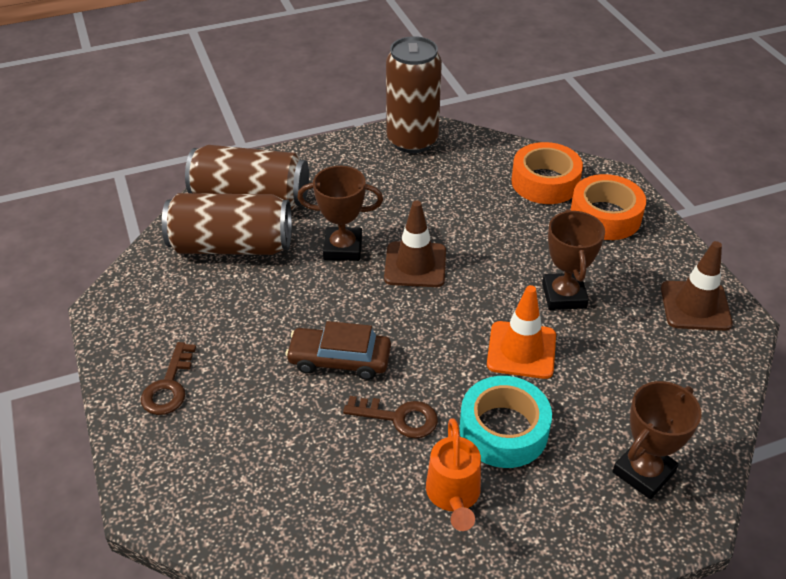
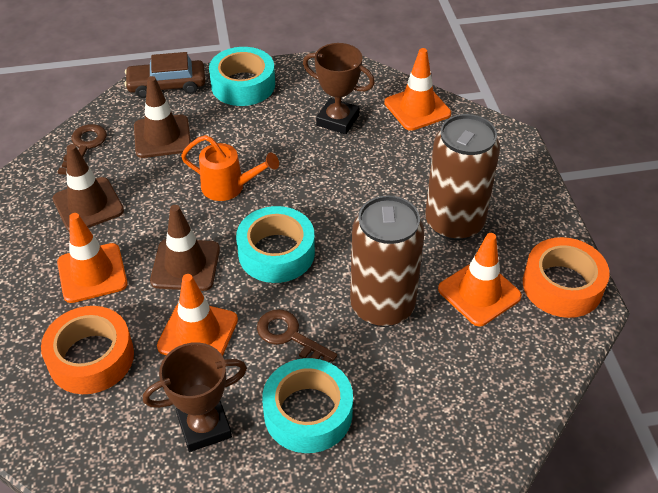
brown can: [162,193,292,255] [185,145,309,210] [386,36,442,153] = 3 -> [350,195,424,327] [425,114,500,241] = 2
brown traffic cone: [384,201,446,287] [661,241,733,331] = 2 -> [53,144,124,232] [134,76,191,158] [150,205,220,291] = 3
brown trophy: [297,166,383,261] [542,209,605,310] [612,381,702,499] = 3 -> [143,342,247,452] [303,43,375,134] = 2
orange traffic cone: [487,285,556,379] = 1 -> [57,213,128,303] [157,274,238,356] [384,48,451,131] [438,233,522,326] = 4
turquoise tape: [460,376,552,468] = 1 -> [209,47,275,106] [236,206,315,283] [262,358,353,453] = 3

